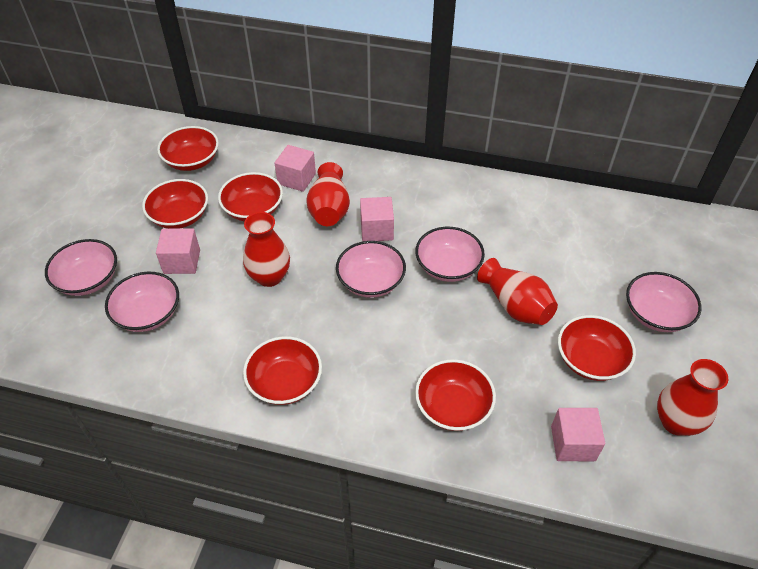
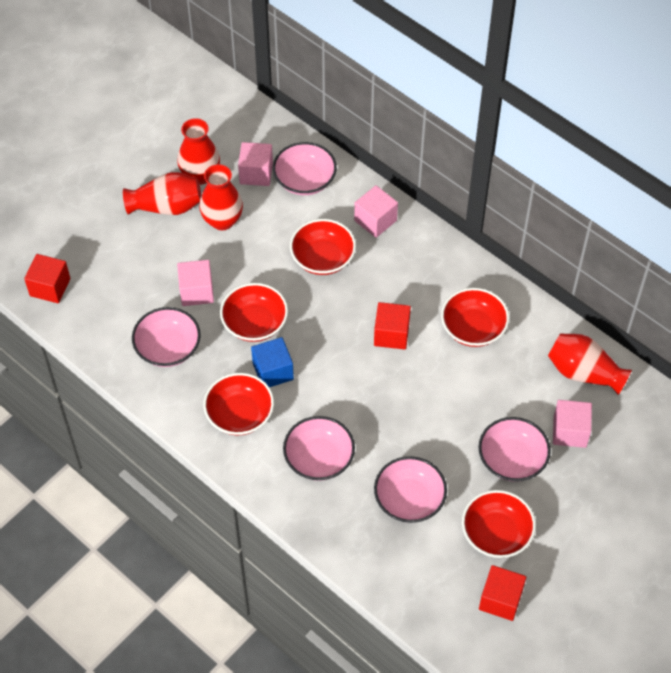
blue cube: none = 0 -> [251,337,294,387] = 1
red bowl: [142,179,208,229] [157,126,219,171] [218,172,283,222] [243,336,322,405] [415,359,496,431] [558,315,636,381] = 6 -> [203,373,274,435] [220,283,288,342] [290,219,356,275] [441,288,509,347] [462,490,536,558] = 5
red cube: none = 0 -> [24,254,70,303] [374,302,411,349] [479,565,526,621] = 3

